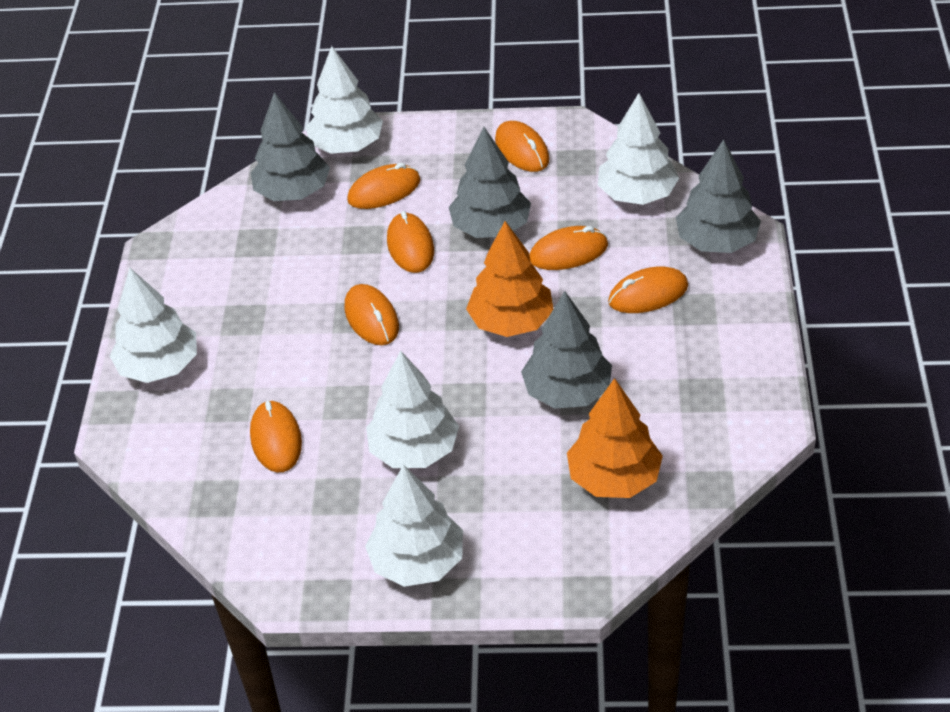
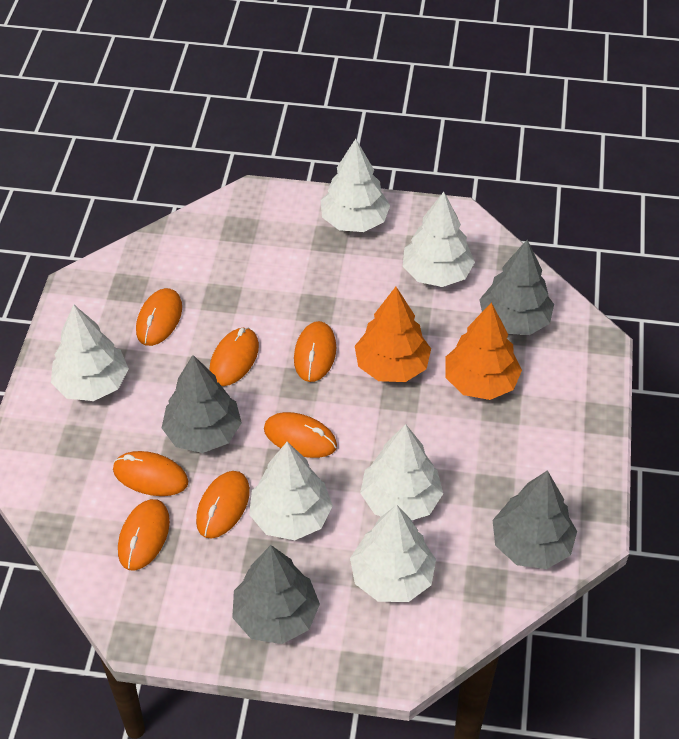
white tree: [110,268,197,383] [306,46,383,154] [365,464,463,587] [366,351,459,468] [598,93,679,205] = 5 -> [51,305,129,401] [249,442,333,540] [321,139,390,232] [350,505,436,602] [360,424,443,521] [403,192,475,287] = 6

